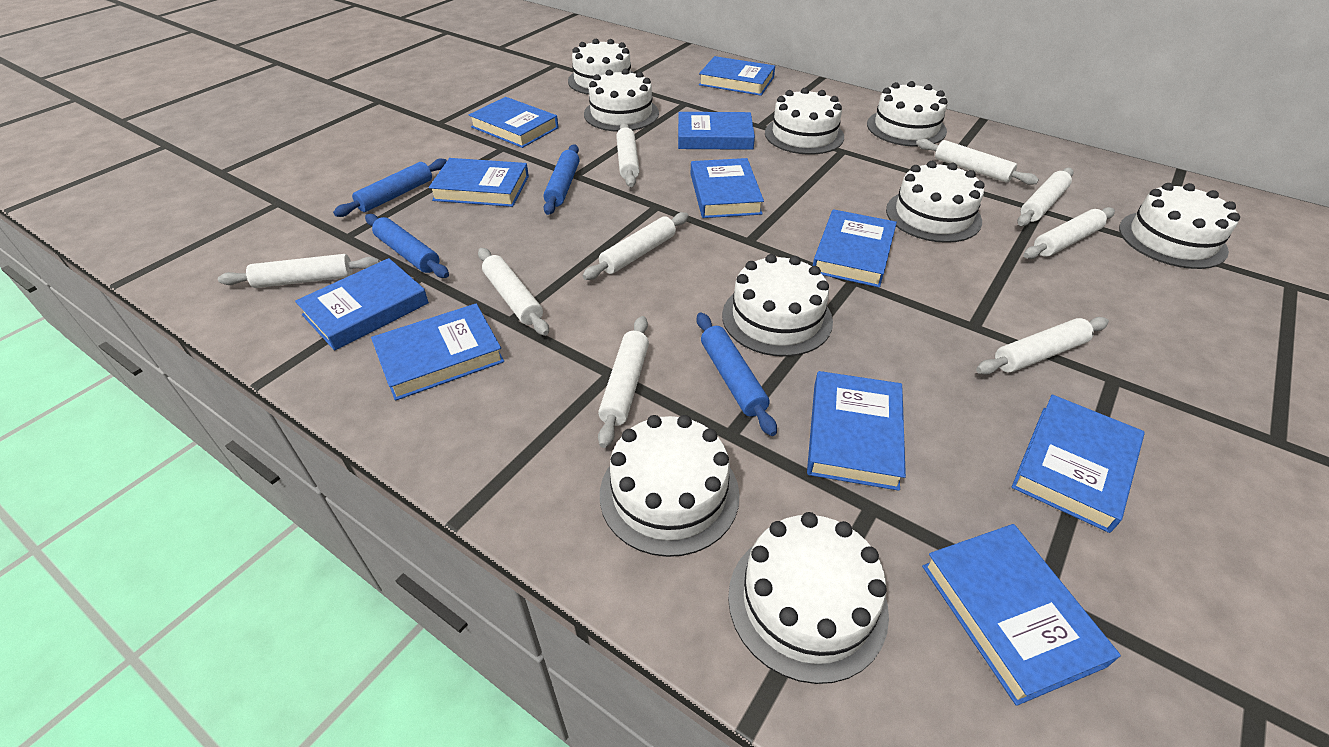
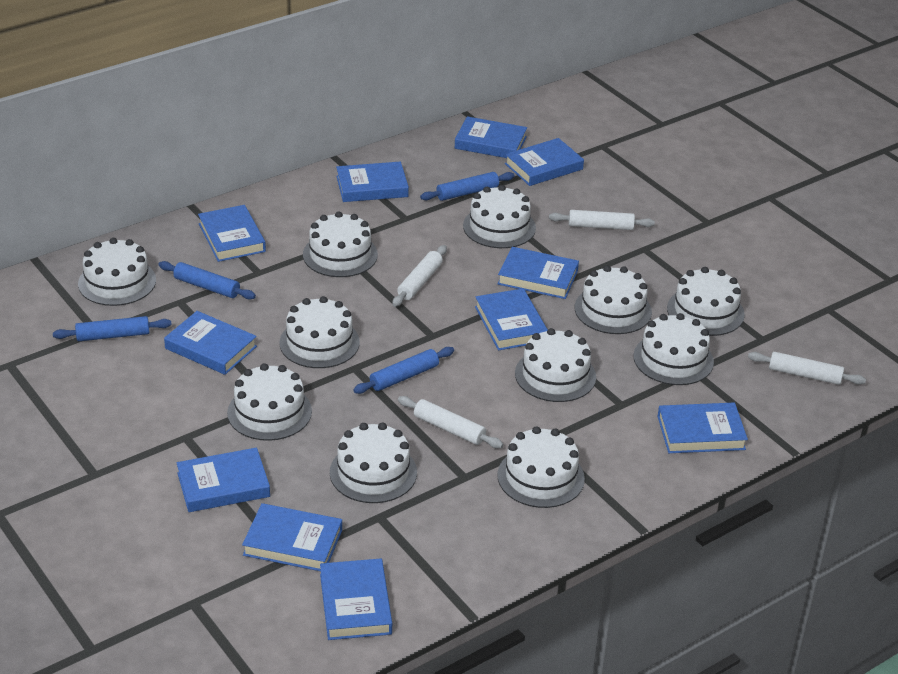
white cake: [568,39,634,95] [584,69,659,132] [600,415,740,557] [722,254,833,357] [728,512,889,684] [765,88,844,155] [867,81,948,147] [886,161,985,243] [1119,183,1240,269] = 9 -> [78,238,156,306] [227,363,312,441] [279,296,360,368] [303,211,378,277] [330,422,417,503] [463,185,536,248] [497,426,585,508] [515,328,596,402] [575,265,652,334] [633,313,714,385] [667,267,745,336] = 11
white rolling pin: [218,254,380,288] [478,248,549,336] [583,212,688,280] [598,316,649,448] [616,123,640,187] [916,139,1039,185] [976,317,1109,375] [1017,168,1074,226] [1024,207,1115,259] = 9 -> [392,245,447,307] [398,396,503,448] [549,210,655,230] [748,352,866,385] = 4

